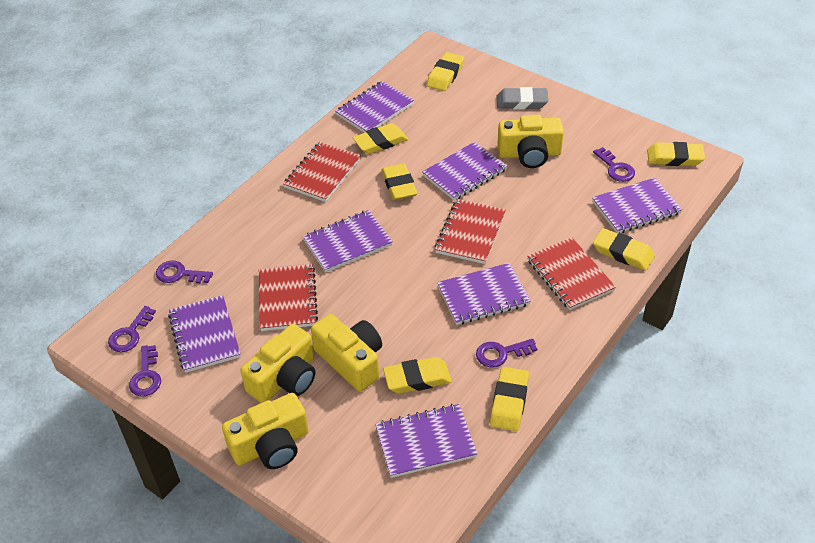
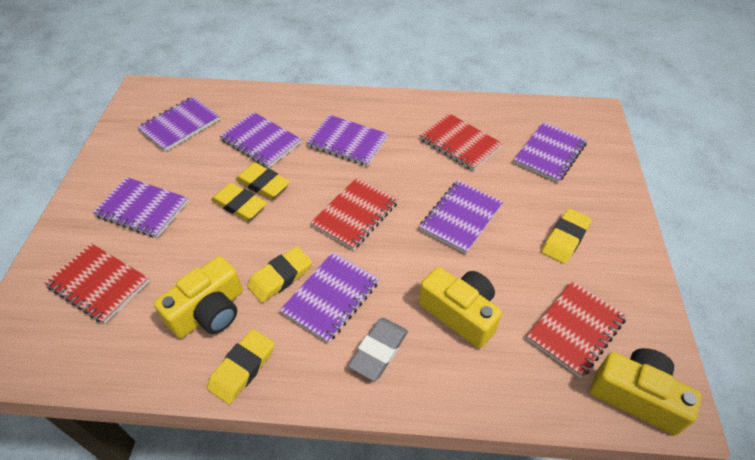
purple key: [108,306,156,352] [129,345,161,396] [156,261,213,284] [476,339,537,367] [593,147,635,182] = 5 -> none = 0
yellow camera: [222,393,309,469] [240,324,315,403] [311,314,382,391] [497,115,564,168] = 4 -> [154,256,243,339] [419,267,502,349] [590,348,702,435] = 3
yellow eraser: [353,123,408,154] [381,163,417,200] [383,357,452,394] [427,52,464,91] [490,367,529,431] [593,228,655,271] [647,142,705,166] = 7 -> [207,329,275,404] [211,183,267,221] [236,163,290,199] [247,246,312,303] [542,208,592,264] = 5

